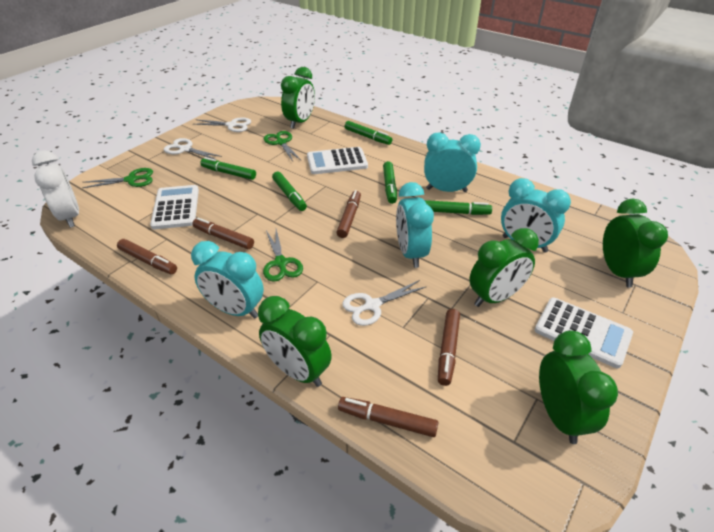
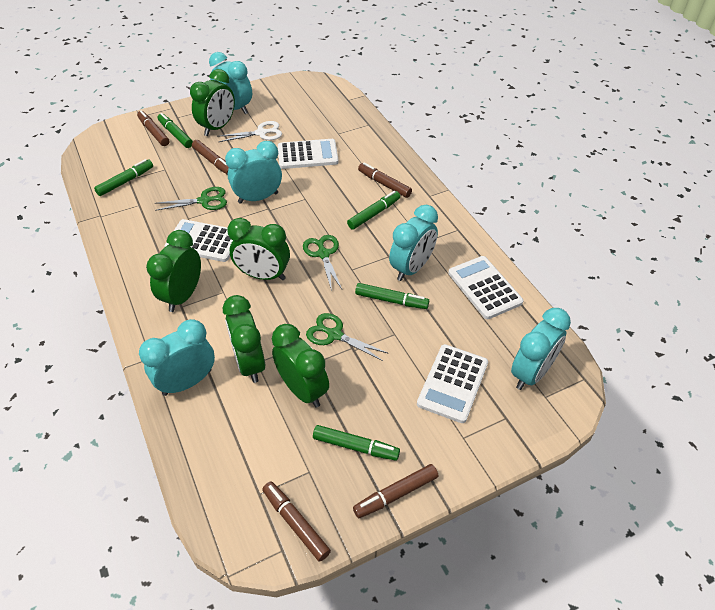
turquoise clock: [191,241,264,319] [396,182,434,268] [424,132,481,192] [501,178,571,253] = 4 -> [139,319,215,396] [209,52,252,114] [225,141,282,204] [389,205,438,281] [511,308,571,390] = 5
white calculator: [150,185,199,229] [307,147,368,174] [535,298,633,368] = 3 -> [165,219,233,262] [278,139,339,169] [417,344,488,423] [448,256,523,319] = 4
white clock: [32,150,79,228] = 1 -> none = 0
white scissors: [164,138,222,160] [194,117,251,132] [342,280,427,326] = 3 -> [219,121,282,142] = 1

